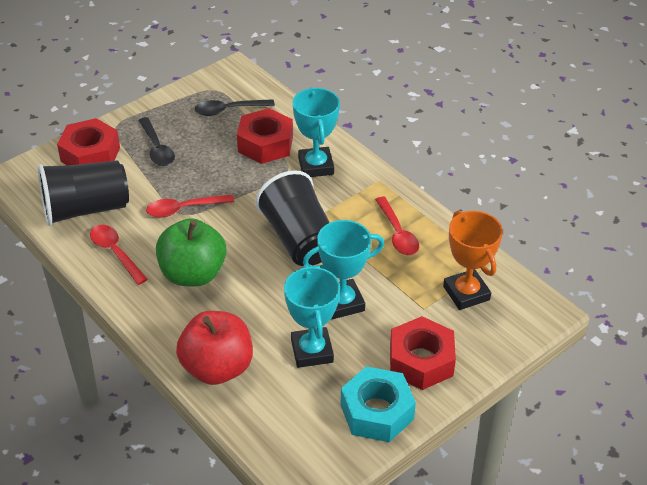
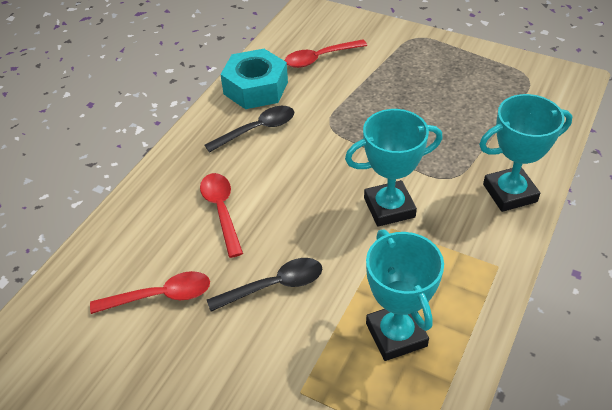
black cup: [38,160,129,226] [255,170,330,266] = 2 -> none = 0
green apple: [156,218,226,286] = 1 -> none = 0
orange trophy: [443,211,503,310] = 1 -> none = 0
red apple: [176,311,253,385] = 1 -> none = 0
red nut: [57,118,120,166] [237,108,293,164] [390,316,456,390] = 3 -> none = 0

